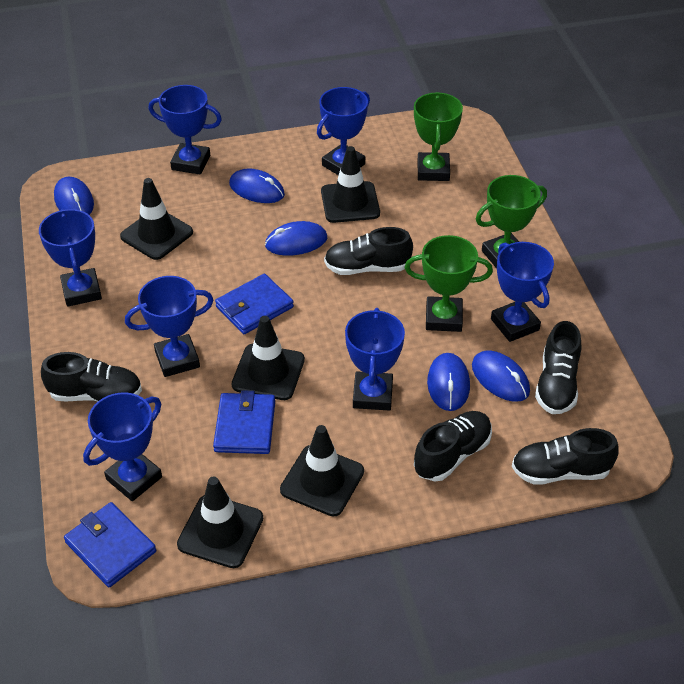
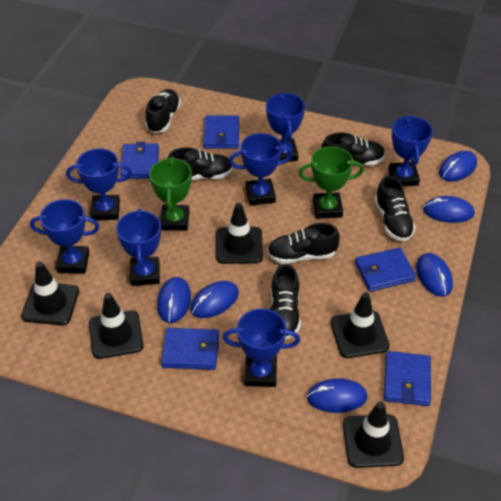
black shoe: [41,352,142,402] [324,227,413,275] [414,411,492,482] [512,428,618,485] [535,321,582,414] = 5 -> [145,89,181,133] [167,147,233,180] [267,223,340,264] [270,264,301,339] [321,133,385,165] [375,176,416,242] = 6
blue mouse: [54,177,94,215] [229,169,285,203] [265,221,327,256] [427,353,470,411] [472,350,530,402] = 5 -> [157,277,191,323] [190,281,239,318] [307,378,367,413] [416,253,453,297] [423,196,474,223] [439,151,477,182] = 6
blue wallet: [64,502,156,587] [213,390,275,454] [215,274,294,334] = 3 -> [120,142,159,179] [161,328,219,370] [203,116,239,149] [355,248,416,292] [384,351,431,406] = 5
green trophy: [405,235,493,332] [414,92,463,181] [476,175,547,268] = 3 -> [149,157,192,231] [299,146,364,219] = 2

